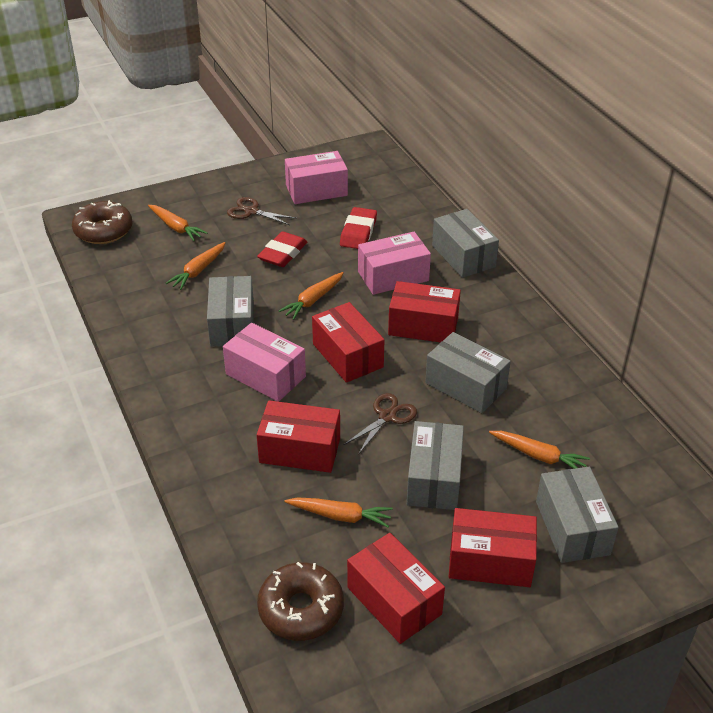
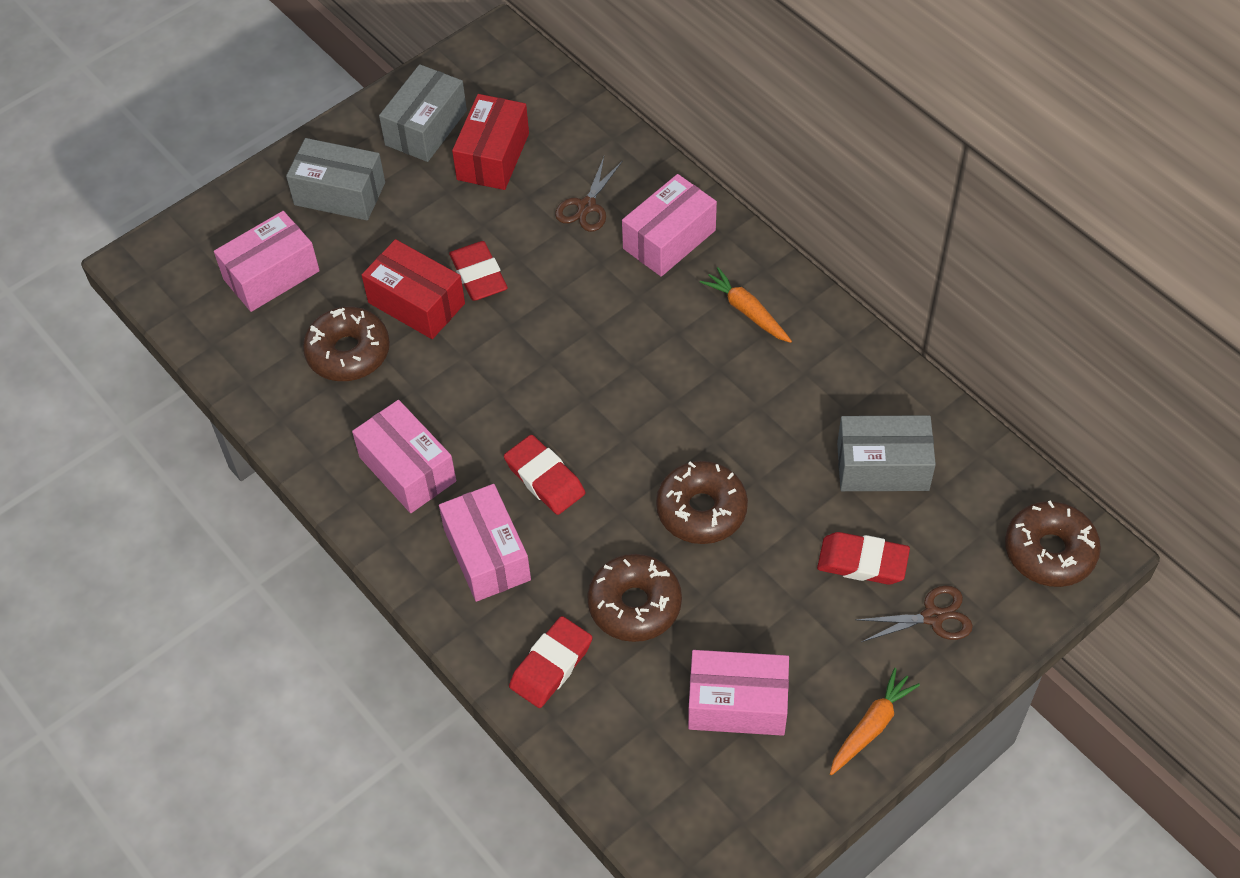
brown donut: [72,200,132,244] [257,562,344,641] = 2 -> [303,307,390,381] [587,554,682,642] [656,461,748,544] [1005,500,1101,587] = 4
grey box: [207,276,254,347] [407,421,464,510] [425,332,511,413] [432,209,499,278] [536,467,619,563] = 5 -> [286,138,385,220] [379,64,467,162] [837,415,936,491] = 3
orange carrot: [148,205,208,241] [166,242,226,290] [279,272,344,320] [284,497,393,528] [489,431,590,469] = 5 -> [700,267,792,343] [830,668,920,775] = 2
pink box: [223,323,306,402] [285,151,348,204] [358,232,431,295] = 3 -> [214,211,320,312] [352,400,456,513] [439,484,531,602] [622,174,717,277] [688,650,789,736] = 5
red box: [257,400,340,473] [312,302,384,383] [347,533,445,644] [388,281,461,342] [448,508,537,587] = 5 -> [362,239,465,339] [452,94,529,190] = 2
red eraser: [257,231,307,267] [340,207,377,249] = 2 -> [449,241,508,301] [504,435,585,515] [509,616,593,708] [817,532,910,585] = 4

